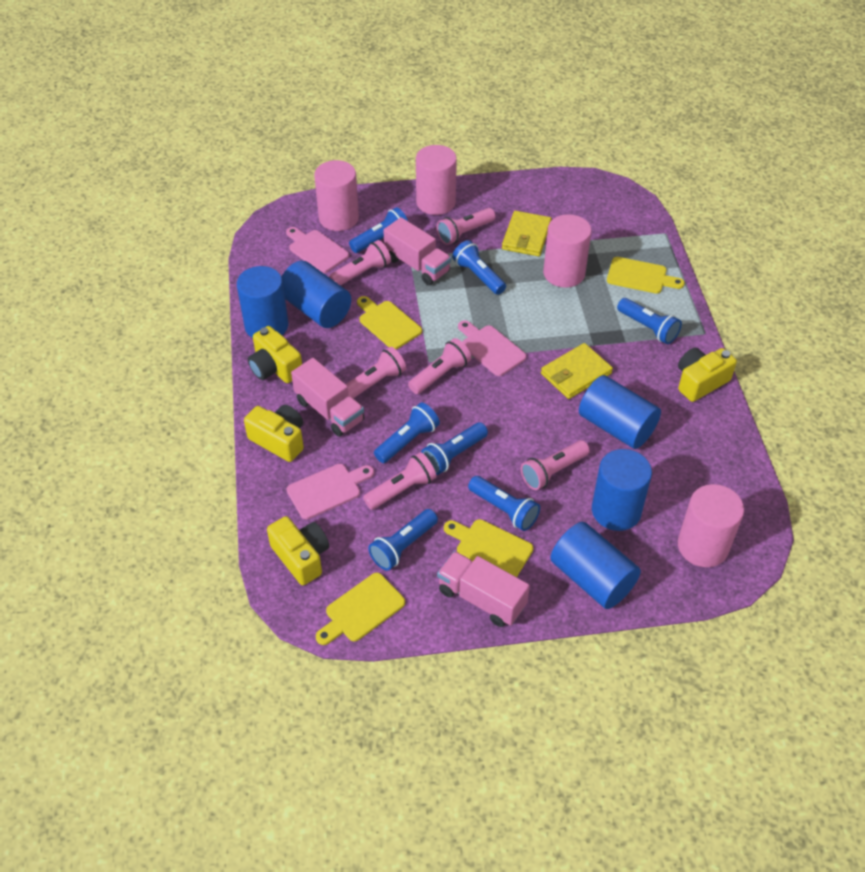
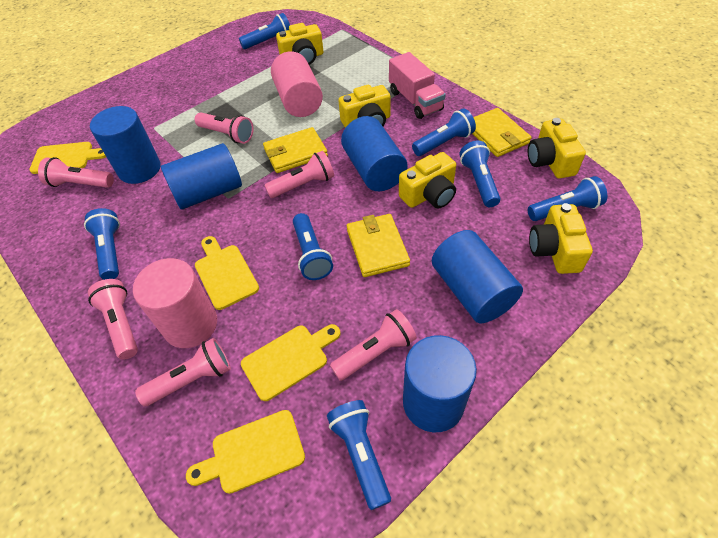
pink cutting board: [286,227,349,273] [286,464,374,519] [458,320,526,376] = 3 -> none = 0
pink cylinder: [314,160,359,231] [416,145,457,215] [543,214,592,288] [678,484,744,567] = 4 -> [133,258,217,348] [271,52,323,117] = 2
pink truck: [291,358,364,437] [383,217,451,285] [437,551,530,627] = 3 -> [389,52,446,119] = 1
yellow camera: [244,405,304,462] [248,326,302,383] [267,516,329,585] [678,348,737,402] = 4 -> [276,23,323,65] [338,85,391,128] [399,152,456,209] [528,118,586,179] [529,203,593,274] = 5
yellow wallet: [502,211,552,256] [541,343,613,399] = 2 -> [263,127,328,173] [347,214,410,277] [472,108,531,157] = 3

